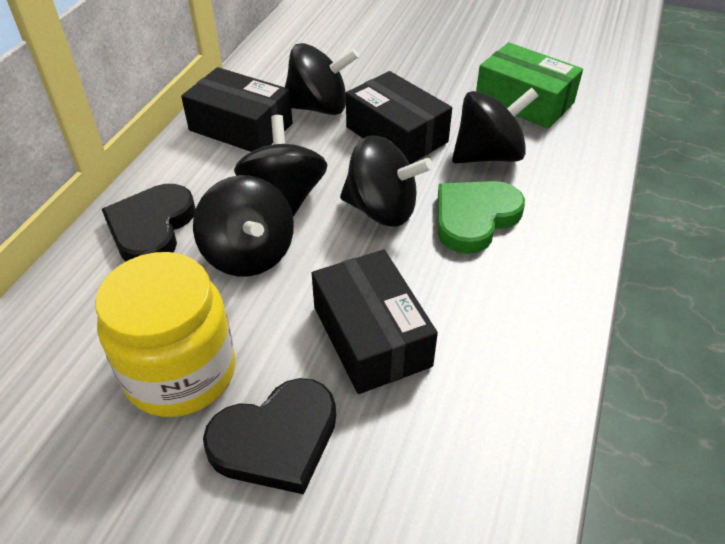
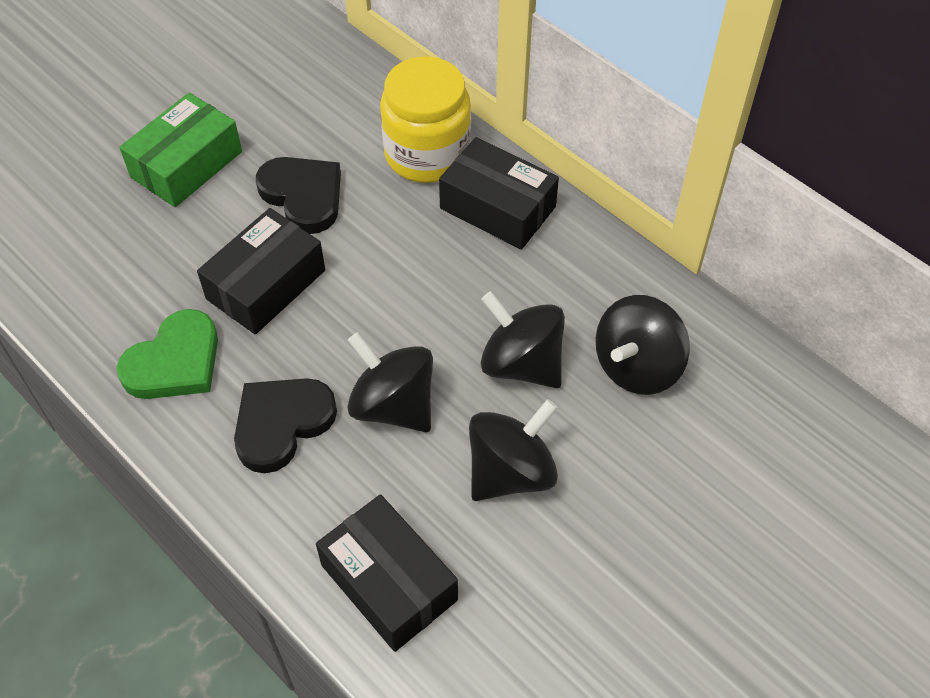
black spinning top: [193,175,294,277] [234,115,328,217] [285,43,359,115] [340,135,433,227] [452,87,538,163] = 5 -> [347,332,433,432] [469,399,558,501] [481,291,565,388] [596,295,690,395] = 4

